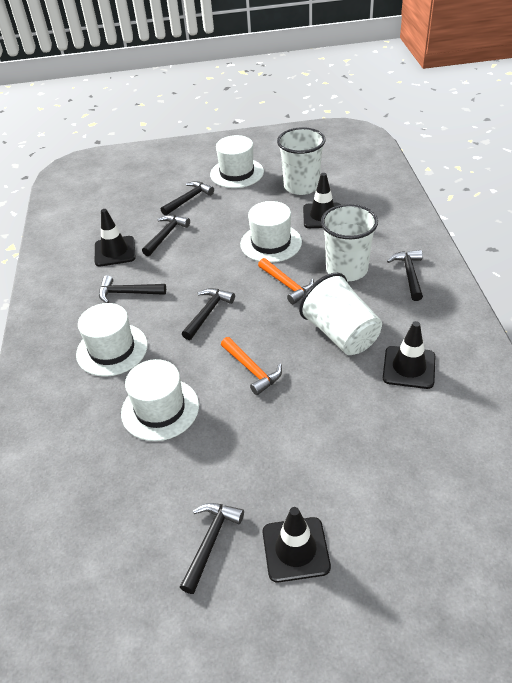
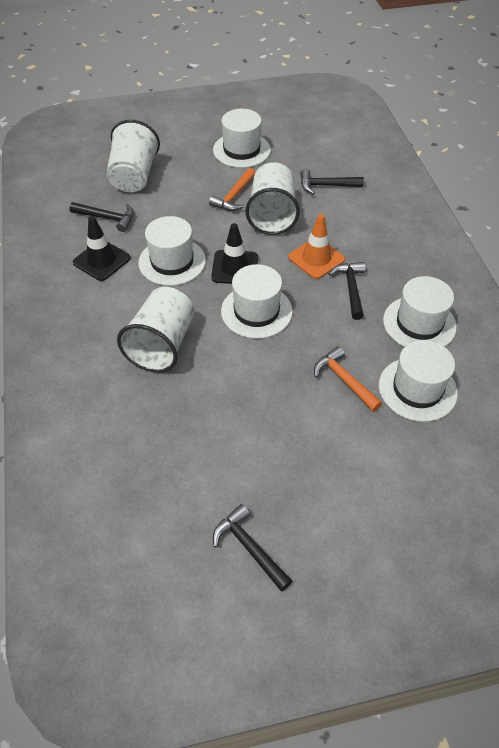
black hammer: [99,275,166,303] [142,215,190,256] [161,181,214,215] [180,503,244,594] [182,288,235,340] [387,250,423,301] = 6 -> [69,202,134,232] [213,504,292,592] [300,169,364,194] [329,262,366,320] = 4
black traffic cone: [95,209,136,267] [263,507,331,583] [303,173,341,228] [383,321,435,389] = 4 -> [73,216,130,281] [211,223,258,284] = 2
orange traffic cone: none = 0 -> [288,214,345,279] = 1
white hat: [76,303,148,377] [121,359,199,441] [210,135,264,188] [240,201,302,263] = 4 -> [138,216,206,286] [213,109,271,168] [221,264,293,339] [379,340,458,422] [383,276,457,347] = 5

